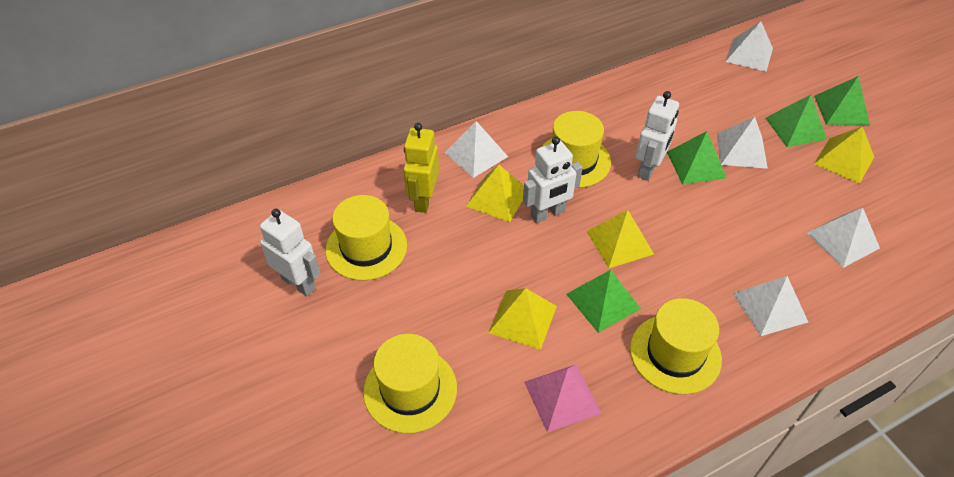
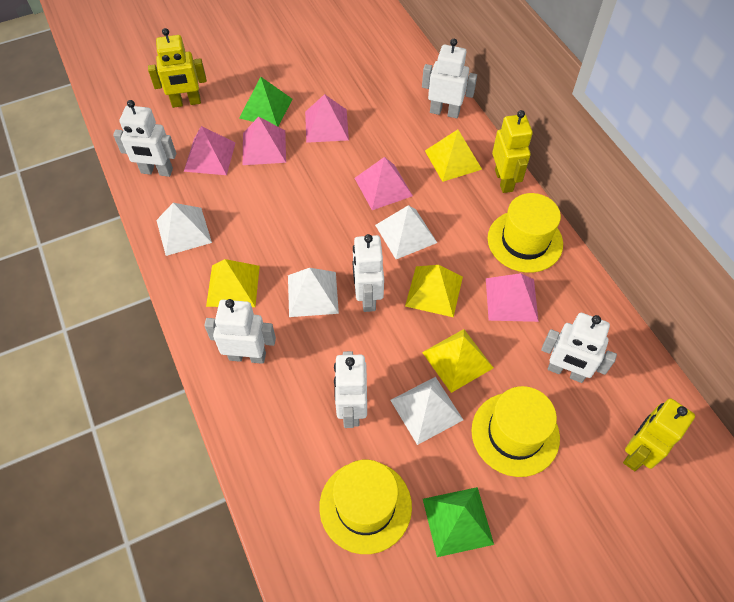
green pyramid: [566,270,641,333] [667,131,727,184] [766,95,827,147] [814,76,870,125] = 4 -> [239,77,292,126] [423,487,494,557] = 2
pink pyramid: [524,364,601,433] = 1 -> [184,126,236,175] [243,117,286,165] [305,94,349,143] [354,157,413,210] [486,273,539,322] = 5
white pyramid: [445,121,508,178] [717,117,768,169] [725,21,773,72] [733,276,808,336] [807,208,880,268] = 5 -> [156,203,212,256] [288,268,339,317] [375,205,437,259] [390,377,463,445] = 4
white robot: [260,209,321,296] [523,136,583,223] [635,91,679,181] = 3 -> [113,100,176,177] [204,299,276,364] [334,351,367,428] [353,234,384,312] [422,39,477,118] [541,313,617,383] = 6
yellow hat: [326,195,407,281] [363,334,457,433] [542,111,611,188] [630,298,722,394] = 4 -> [319,460,412,554] [471,386,560,477] [488,193,563,273] = 3
yellow robot: [403,123,439,213] = 1 -> [148,28,207,108] [492,110,533,193] [623,398,695,471] = 3

